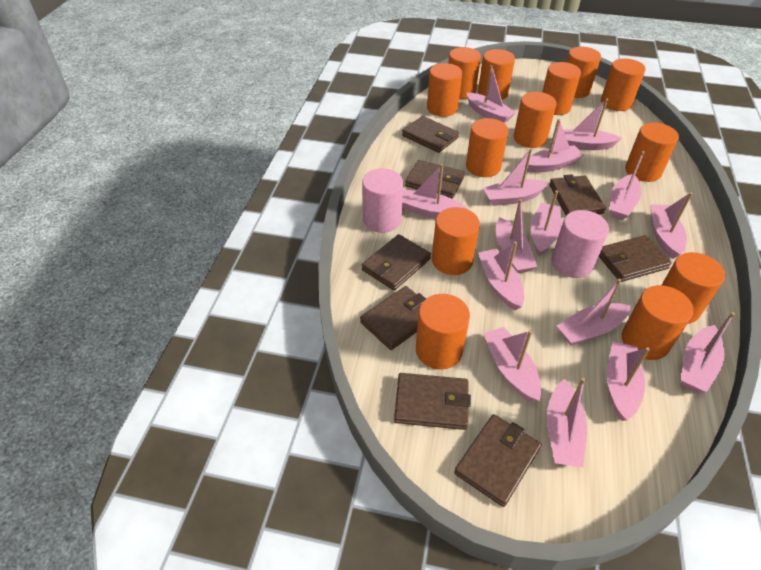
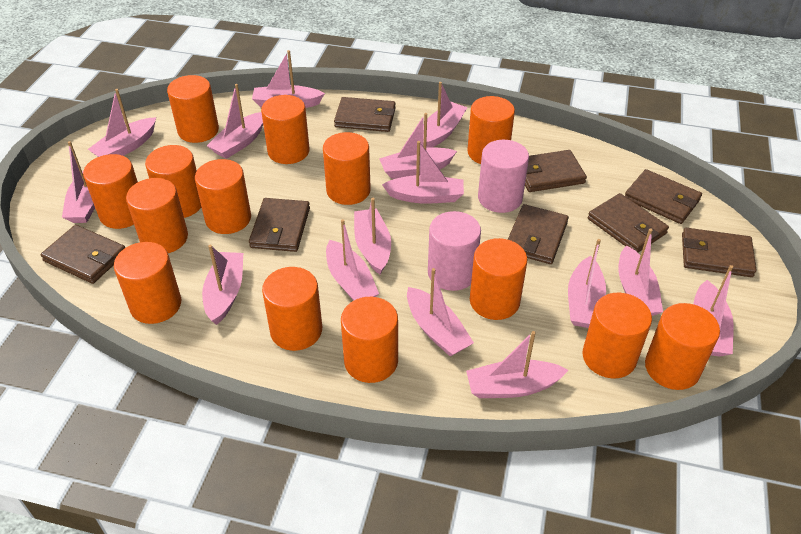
orange cylinder: [416,294,470,370] [427,63,462,117] [432,207,480,275] [448,47,481,99] [466,118,508,177] [478,49,515,100] [514,92,557,148] [542,62,581,115] [566,47,601,98] [601,58,645,111] [622,285,693,360] [625,123,679,182] [662,252,725,324] = 13 -> [83,154,138,229] [114,242,181,324] [126,178,188,253] [145,145,201,218] [167,75,219,143] [195,159,251,234] [261,95,310,164] [262,267,322,351] [323,132,371,205] [341,297,398,383] [467,96,515,164] [470,238,527,320] [583,293,652,378] [645,303,720,390] = 14

